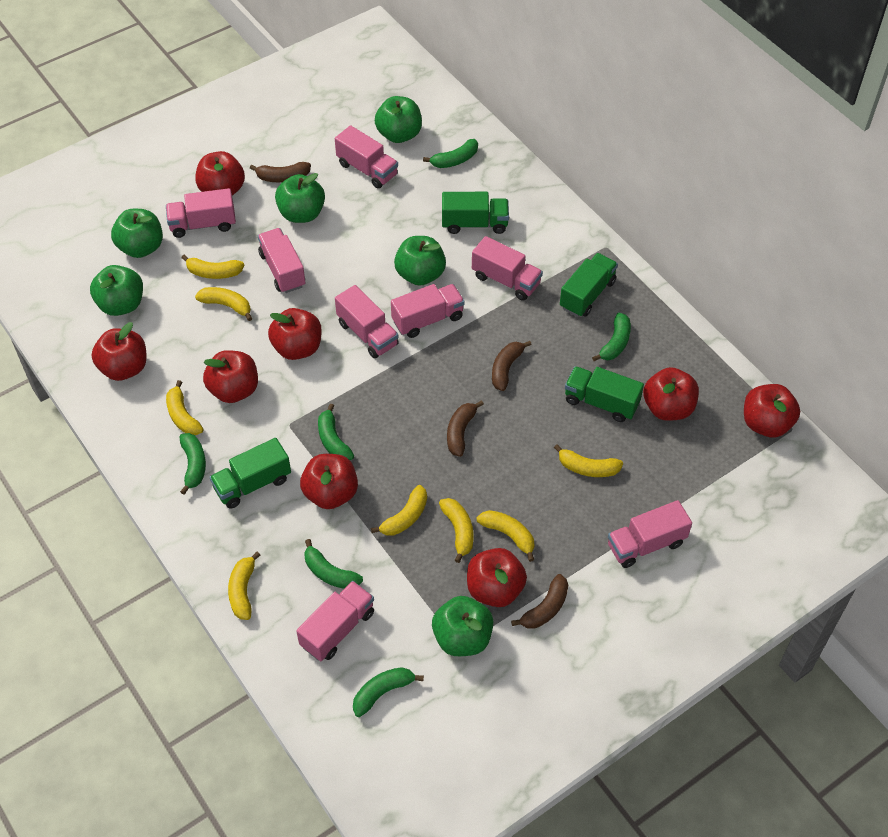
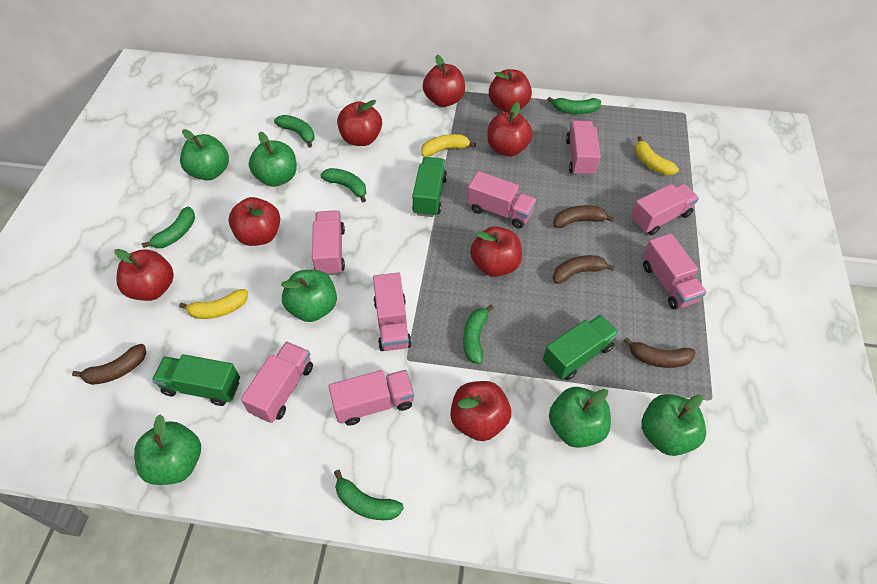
green truck: [210,438,291,509] [442,192,509,234] [560,253,618,317] [565,366,644,422] = 4 -> [152,354,240,406] [412,157,447,217] [543,315,619,380] = 3
yellow banana: [166,380,203,435] [182,255,244,279] [195,287,252,321] [228,552,260,620] [371,485,427,536] [439,498,473,563] [477,510,535,562] [554,444,623,477] = 8 -> [179,289,248,319] [421,134,476,157] [635,136,679,175] = 3

